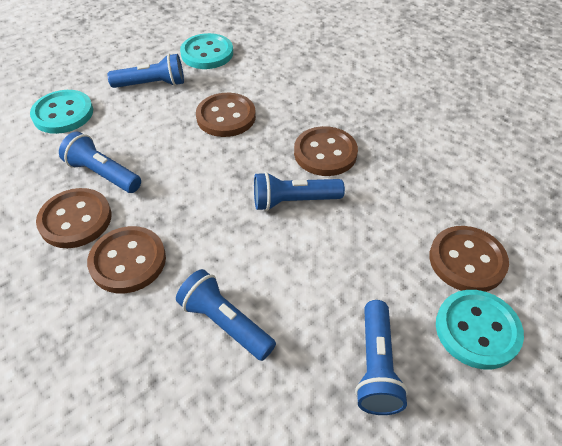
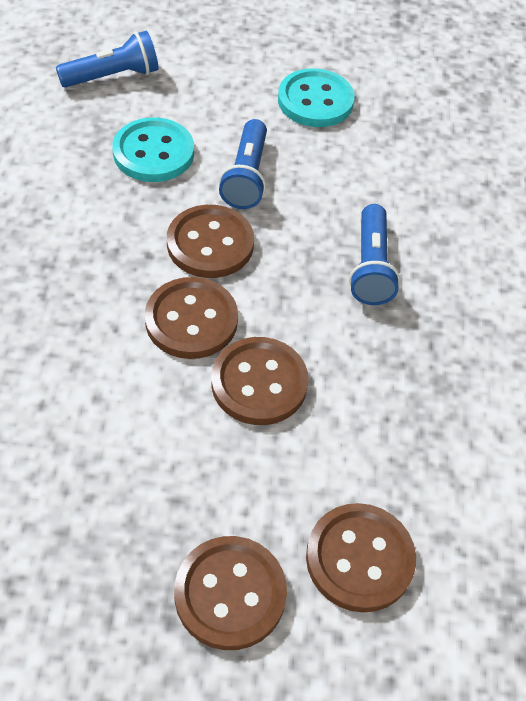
blue flashlight: [59,132,141,193] [107,54,184,88] [176,269,276,361] [254,172,345,211] [355,300,408,415] = 5 -> [56,31,158,88] [219,119,267,209] [349,204,400,305] = 3
turquoise button: [30,90,93,134] [180,33,233,69] [436,290,524,370] = 3 -> [112,118,194,182] [278,68,355,127] = 2

